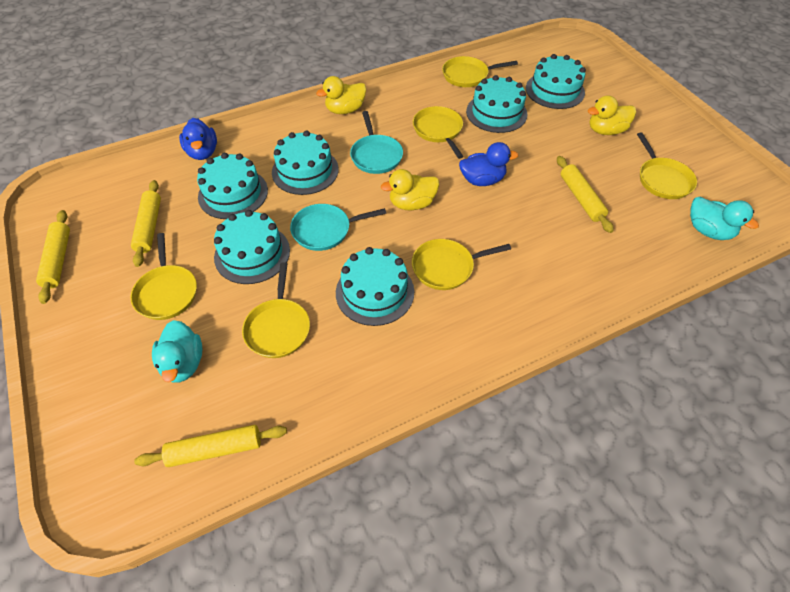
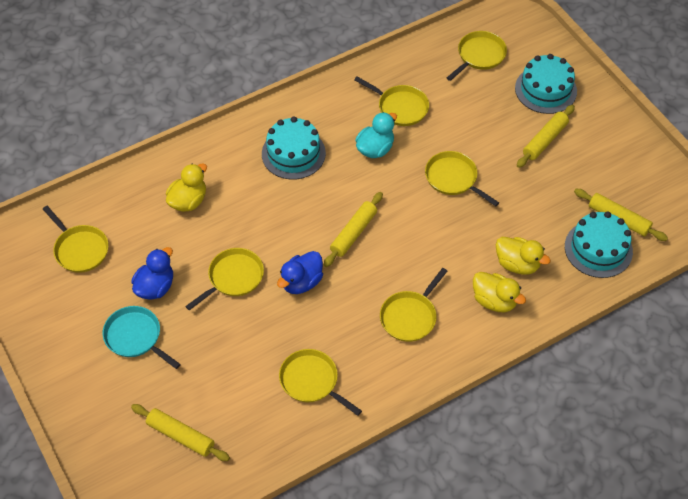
turquoise cake: [197,153,268,219] [214,210,290,284] [272,130,339,195] [336,247,414,326] [466,75,527,133] [526,54,586,109] = 6 -> [262,117,326,180] [515,54,577,114] [565,211,633,278] = 3
turquoise duck: [152,320,202,383] [690,197,759,240] = 2 -> [355,112,397,158] = 1
turquoise pan: [290,204,386,251] [350,111,403,174] = 2 -> [103,306,181,369] = 1
yellow pan: [130,233,197,320] [242,262,310,358] [412,239,511,290] [413,106,464,159] [442,56,518,87] [637,132,697,199] = 6 -> [43,206,109,273] [185,248,264,310] [279,349,362,416] [354,76,429,126] [380,268,447,342] [425,151,499,206] [447,31,507,81] = 7

